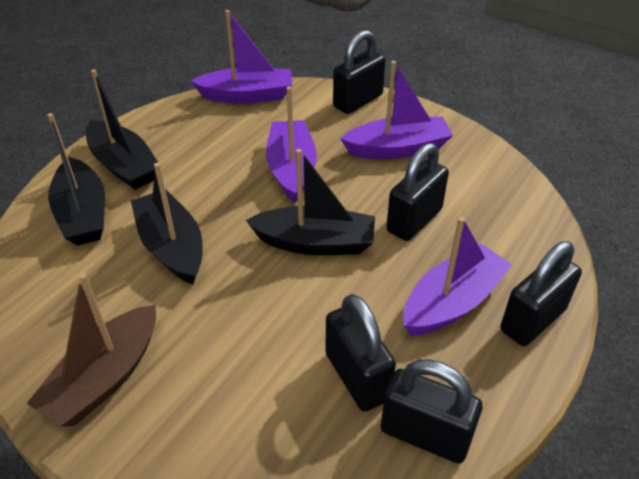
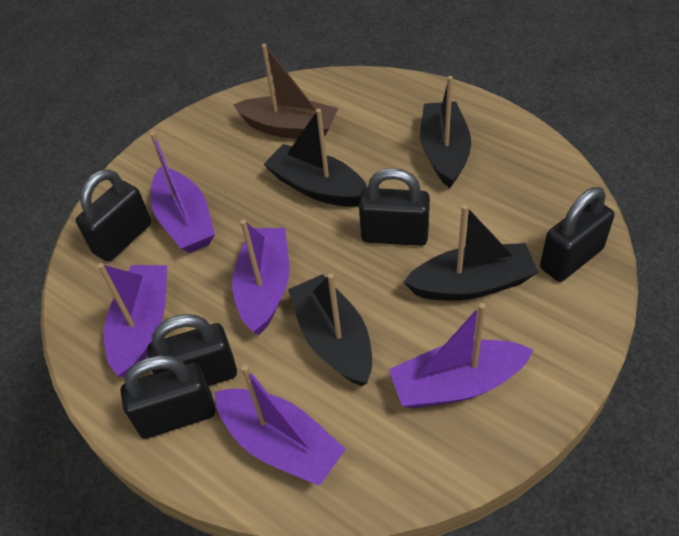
purple boat: [191,10,292,104] [266,86,317,203] [340,61,453,159] [403,217,513,336] = 4 -> [98,263,167,377] [150,132,215,253] [215,365,346,486] [232,220,289,335] [389,303,533,408] = 5

